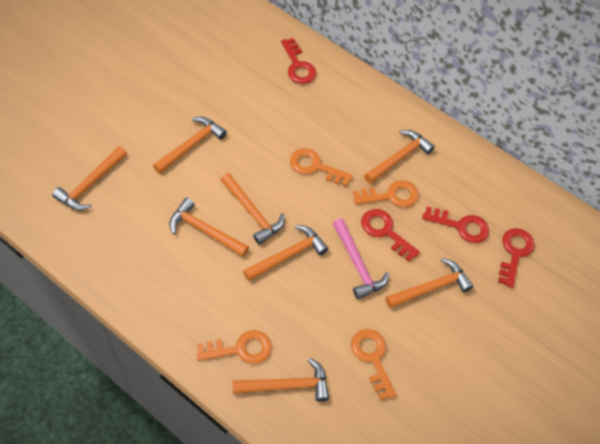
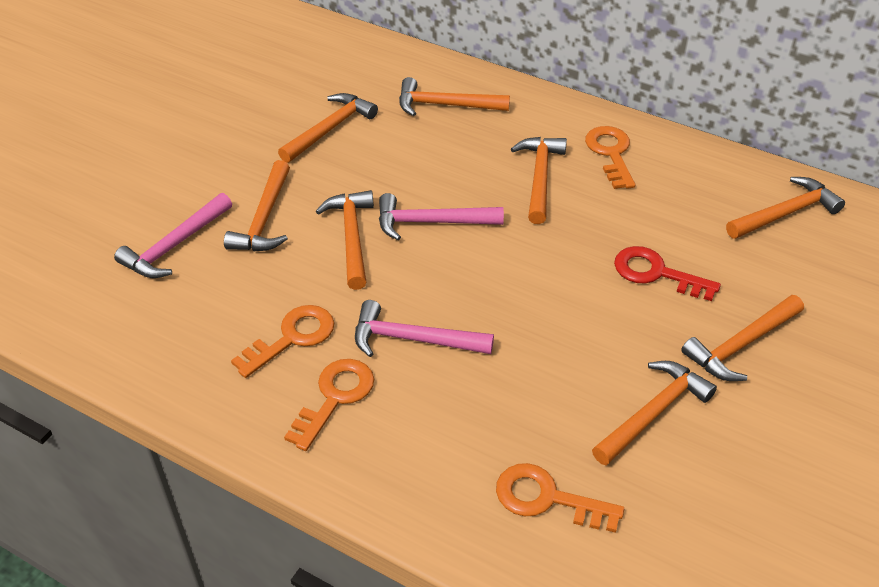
pink hammer: [333,218,389,299] = 1 -> [114,193,232,278] [355,300,494,357] [379,193,504,240] = 3
red key: [281,38,316,84] [361,209,420,261] [422,206,489,243] [498,228,535,288] = 4 -> [614,246,721,301] = 1

